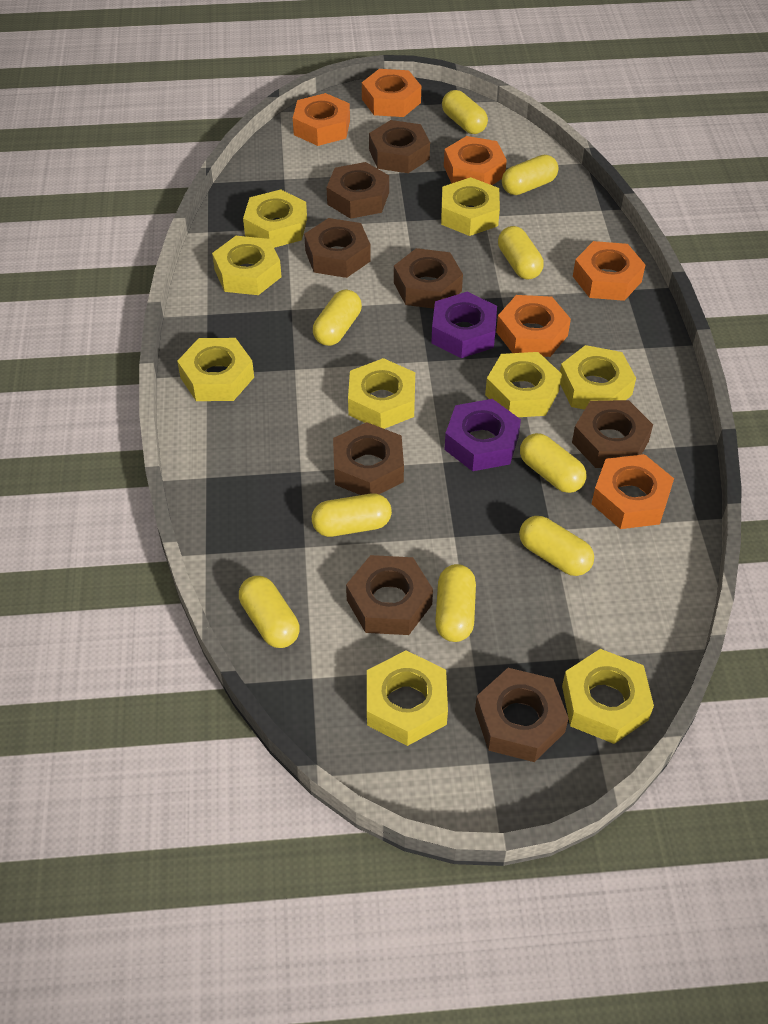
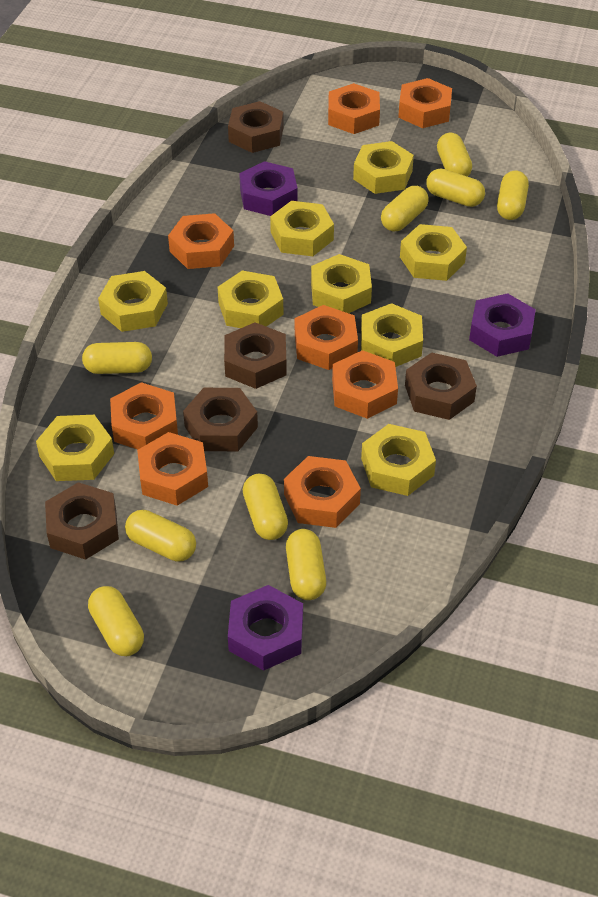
brown nut: [304,218,371,278] [326,162,389,219] [333,422,404,495] [346,555,433,635] [369,120,430,173] [394,248,463,309] [475,668,569,762] [572,400,653,468] = 8 -> [45,482,119,560] [183,388,258,451] [224,322,287,389] [228,101,284,153] [405,352,477,420] = 5
orange nut: [293,93,350,146] [362,69,421,117] [444,136,507,185] [496,295,571,357] [573,241,645,301] [592,454,674,529] = 6 -> [110,382,178,449] [137,432,208,506] [168,213,234,269] [284,456,361,528] [295,305,358,370] [328,83,380,134] [332,350,398,419] [398,78,452,128] = 8
purple nut: [431,292,497,358] [445,399,521,471] = 2 -> [228,585,303,671] [239,161,298,216] [469,293,536,357] = 3

